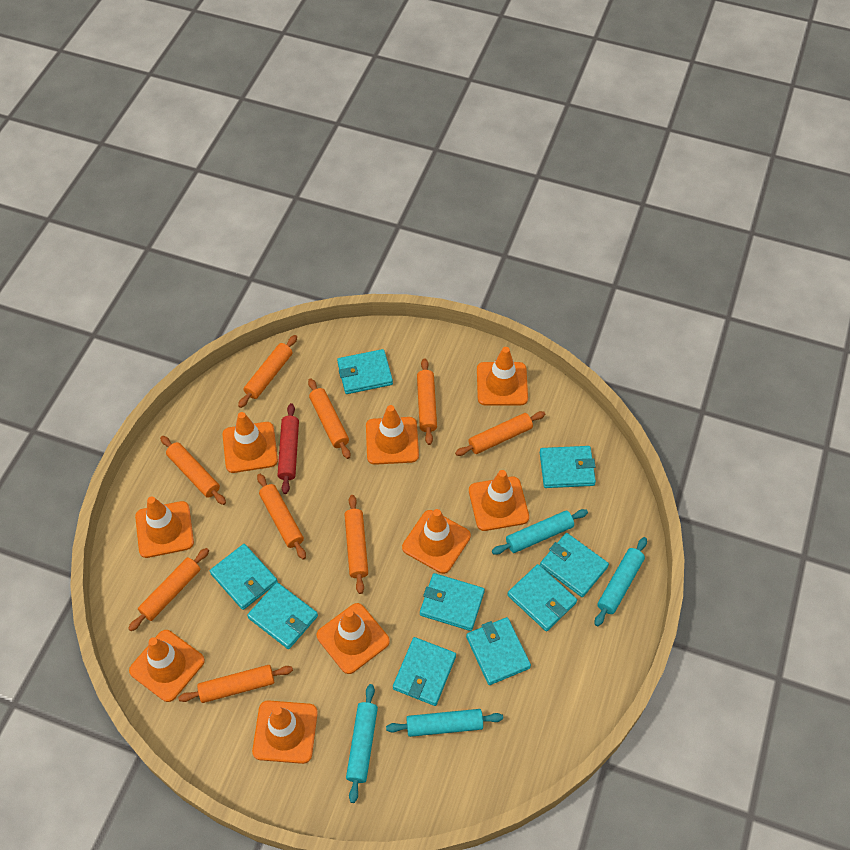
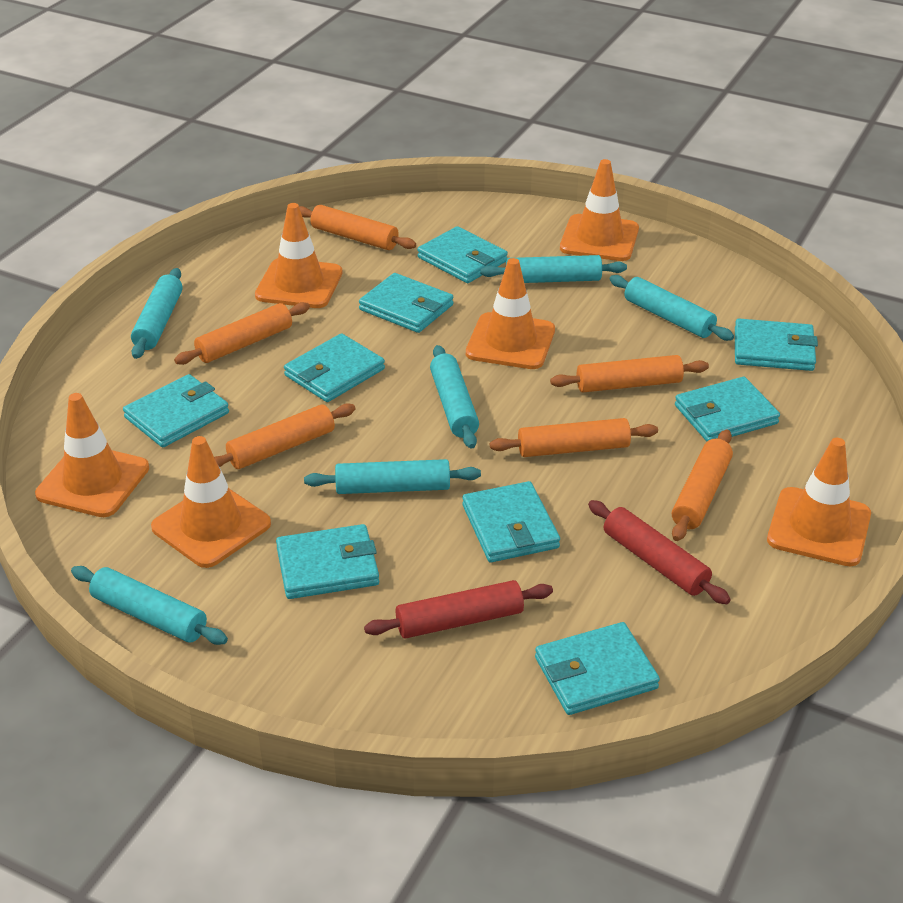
orange rolling pin: [128,548,209,631] [160,436,226,505] [178,665,293,703] [238,335,297,408] [257,474,306,560] [308,378,350,459] [345,495,368,594] [417,358,437,445] [455,411,545,456] = 9 -> [174,302,310,365] [214,404,355,469] [299,205,416,250] [490,418,658,457] [550,355,709,392] [672,429,733,541] = 6
orange traffic cone: [129,630,205,702] [135,496,194,558] [222,412,278,473] [252,700,318,764] [317,603,390,674] [366,405,419,465] [402,509,471,574] [469,470,529,531] [477,347,528,405] = 9 -> [35,393,149,517] [151,436,271,568] [255,203,342,308] [466,258,555,369] [560,159,639,261] [767,438,871,567] = 6
red rolling pin: [277,403,299,494] = 1 -> [364,580,553,639] [588,500,731,604] = 2
turquoise rolling pin: [346,684,378,803] [386,709,503,737] [492,509,588,555] [595,537,647,626] = 4 -> [71,566,228,645] [131,268,183,359] [304,459,481,494] [430,345,479,449] [480,255,627,283] [610,275,734,341] = 6

